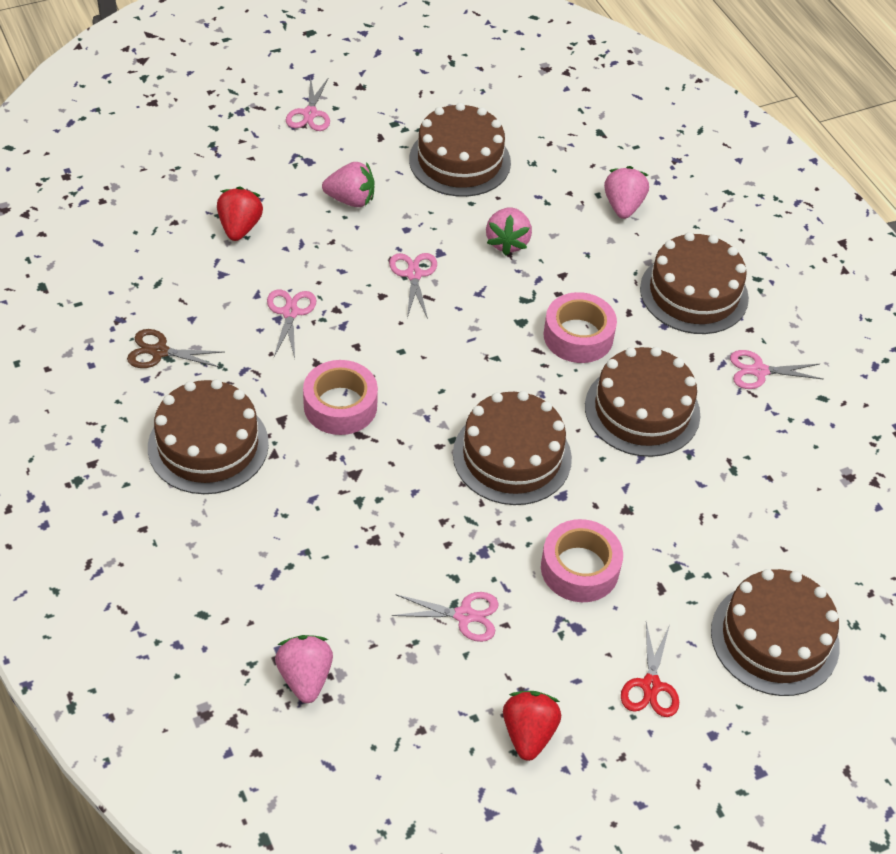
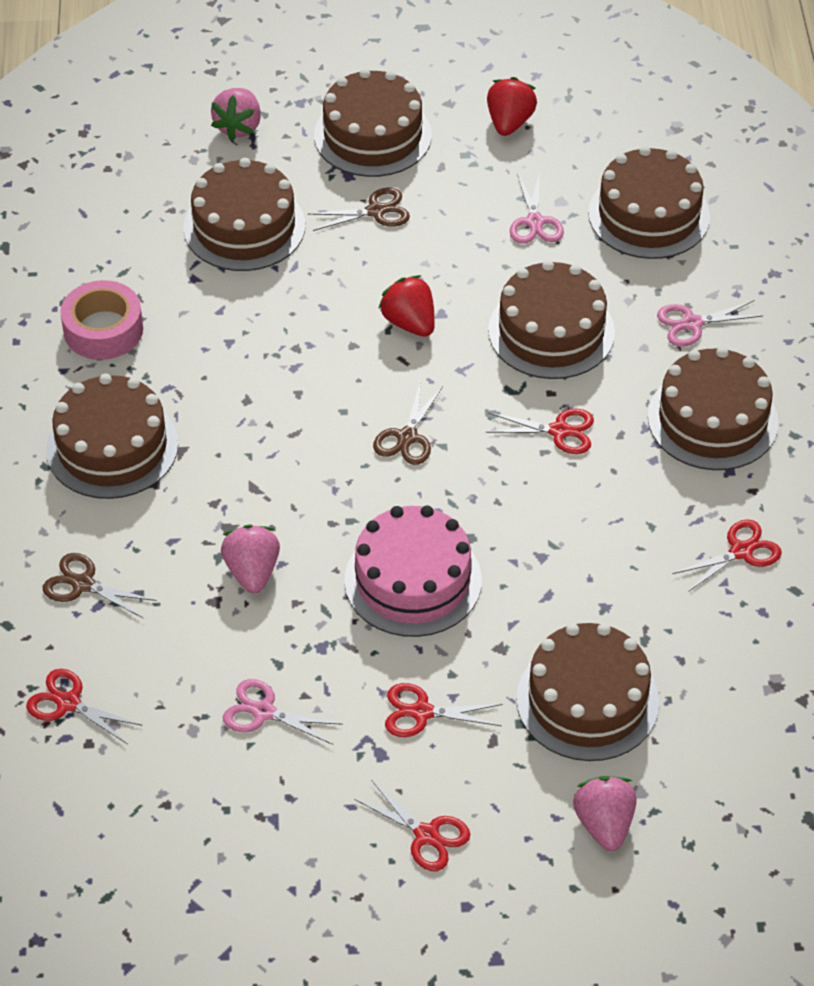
brown cake: [148,379,269,494] [409,102,511,197] [453,391,572,505] [585,347,700,457] [640,232,749,334] [711,569,840,696] = 6 -> [46,373,178,499] [183,158,305,271] [314,69,432,177] [488,260,615,379] [516,623,659,761] [588,146,710,259] [648,347,779,470] = 7
brown scissors: [127,329,223,368] = 1 -> [43,553,157,619] [308,187,410,231] [373,384,443,465] = 3
pink cake: none = 0 -> [344,505,482,637] = 1
pink scissors: [267,289,316,358] [286,76,330,131] [389,253,437,319] [392,592,499,642] [730,350,824,389] = 5 -> [223,679,343,745] [510,172,564,244] [657,300,762,347] = 3
pink strawberry: [275,635,333,703] [322,162,374,207] [486,208,532,256] [604,166,649,219] = 4 -> [211,88,261,141] [221,525,280,594] [573,776,637,851] = 3
pink tape: [303,360,378,435] [541,519,623,602] [544,292,617,363] = 3 -> [60,280,143,360] = 1
red scissors: [621,622,679,717] = 1 -> [26,669,143,744] [354,780,470,871] [385,683,503,737] [486,409,594,454] [673,519,782,592] = 5

